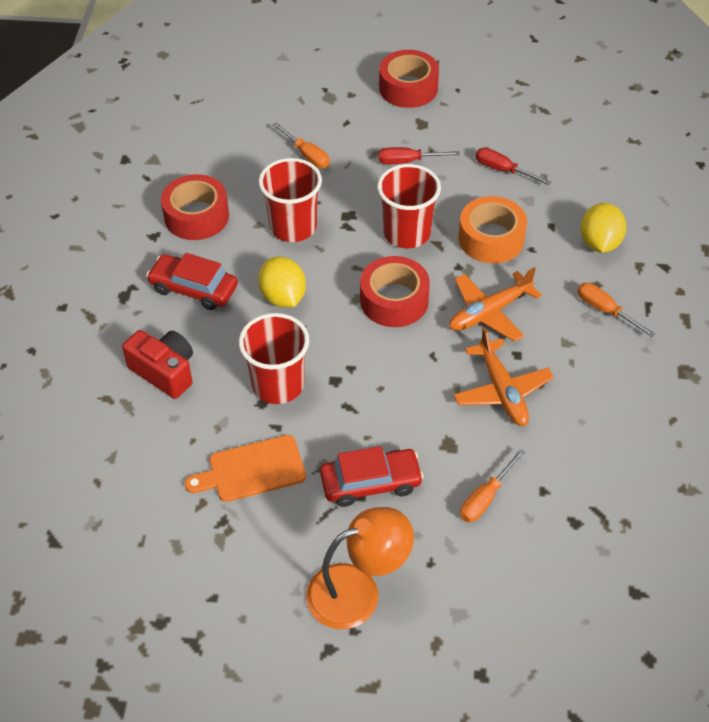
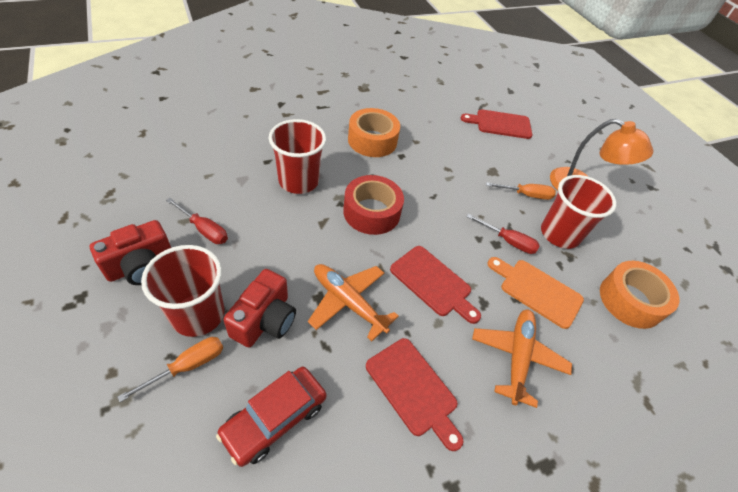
orange screwdriver: [272,123,330,168] [460,449,525,522] [578,283,656,337] = 3 -> [118,337,223,402] [486,182,556,200] = 2
orange tape: [458,196,527,263] = 1 -> [348,108,400,157] [600,261,679,329] = 2
red camera: [122,330,193,399] = 1 -> [90,220,171,285] [223,269,296,348] = 2
red car: [146,253,238,310] [320,446,424,507] = 2 -> [216,367,327,467] = 1
red cutting board: none = 0 -> [366,338,464,451] [390,246,481,324] [461,109,532,139] = 3
red tape: [161,174,229,240] [360,256,430,327] [379,50,439,108] = 3 -> [343,175,404,235] = 1
yellow lemon: [258,257,306,308] [580,203,627,253] = 2 -> none = 0

